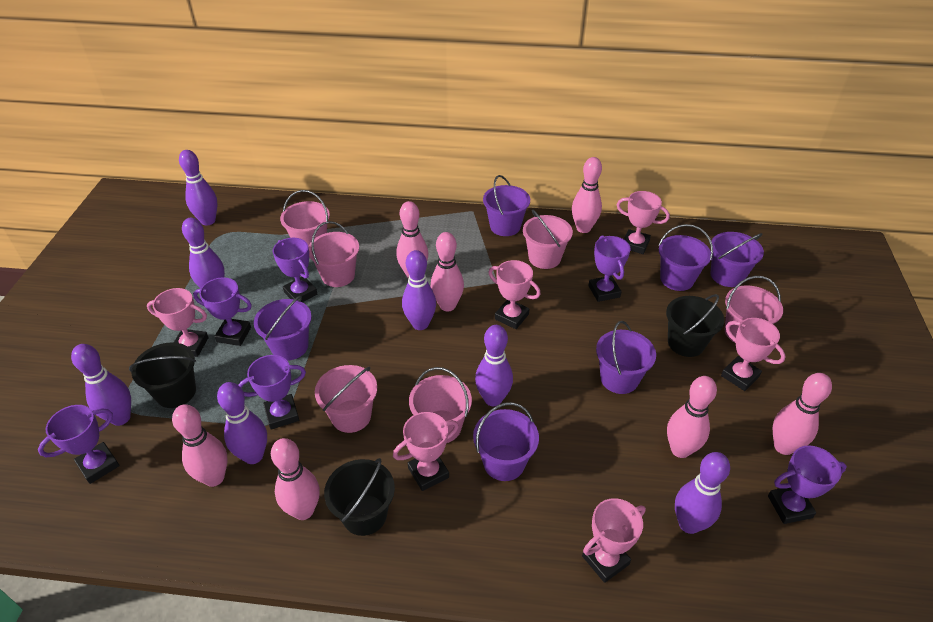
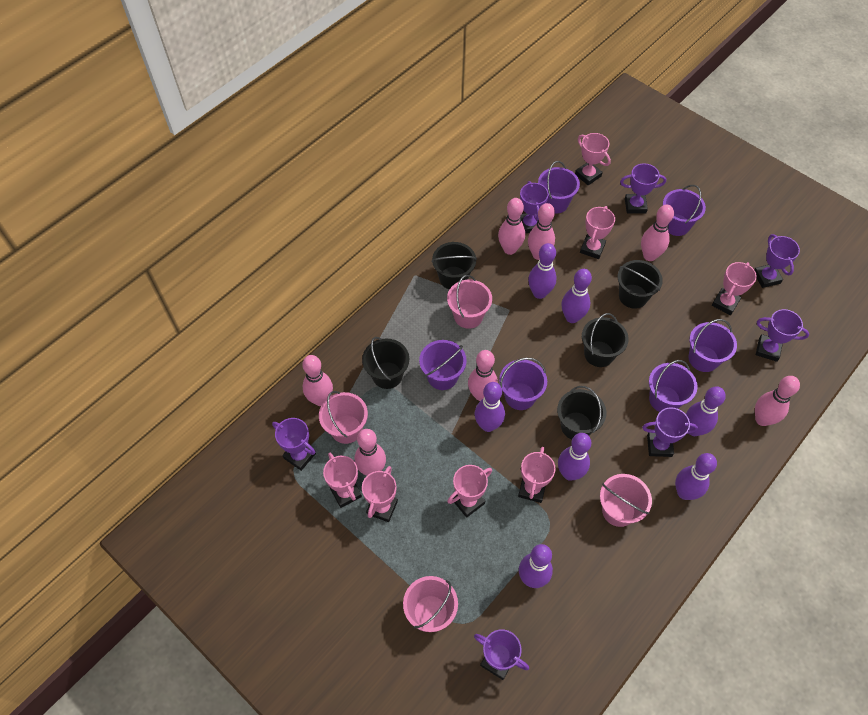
black bucket: [129,342,196,408] [324,458,395,536] [666,294,724,357] = 3 -> [362,337,409,389] [431,242,477,289] [557,386,606,440] [582,313,629,367] [617,260,663,309] = 5
pink bucket: [280,190,330,246] [308,221,359,287] [315,365,377,433] [409,367,472,443] [523,209,573,269] [724,276,783,343] = 6 -> [319,391,368,444] [403,576,458,632] [447,275,492,329] [600,474,652,527] = 4
pink trophy: [147,288,209,357] [393,412,459,491] [488,260,541,329] [582,498,646,583] [617,191,670,254] [721,318,786,391] = 6 -> [323,453,362,508] [362,466,398,522] [447,465,492,518] [518,447,556,503] [575,133,611,185] [580,206,615,259] [712,262,757,315] = 7
purple trophy: [38,405,120,484] [193,277,252,346] [239,355,306,430] [272,238,317,302] [588,235,631,302] [768,446,847,524] = 6 -> [272,418,316,471] [474,629,529,680] [520,181,549,233] [620,163,666,213] [642,407,698,457] [754,234,800,288] [756,309,809,362] = 7

